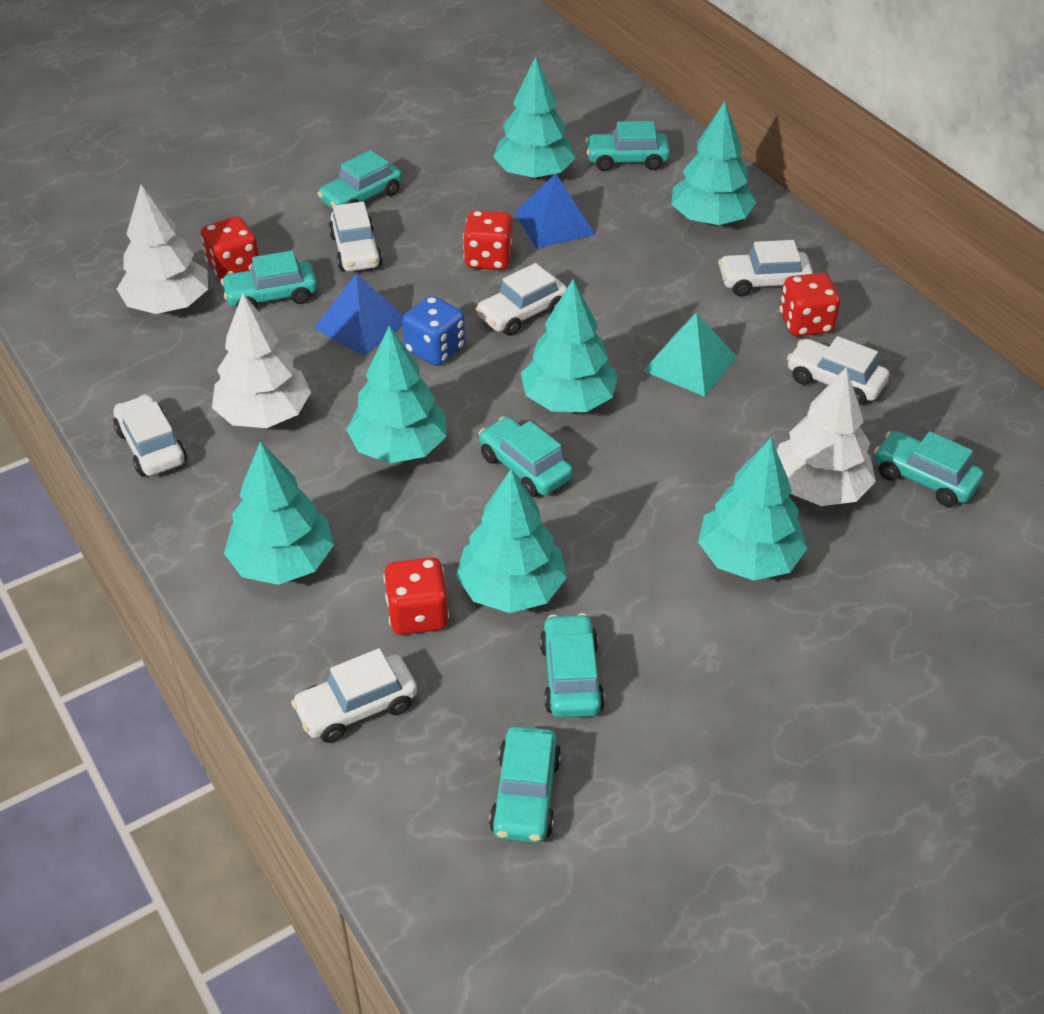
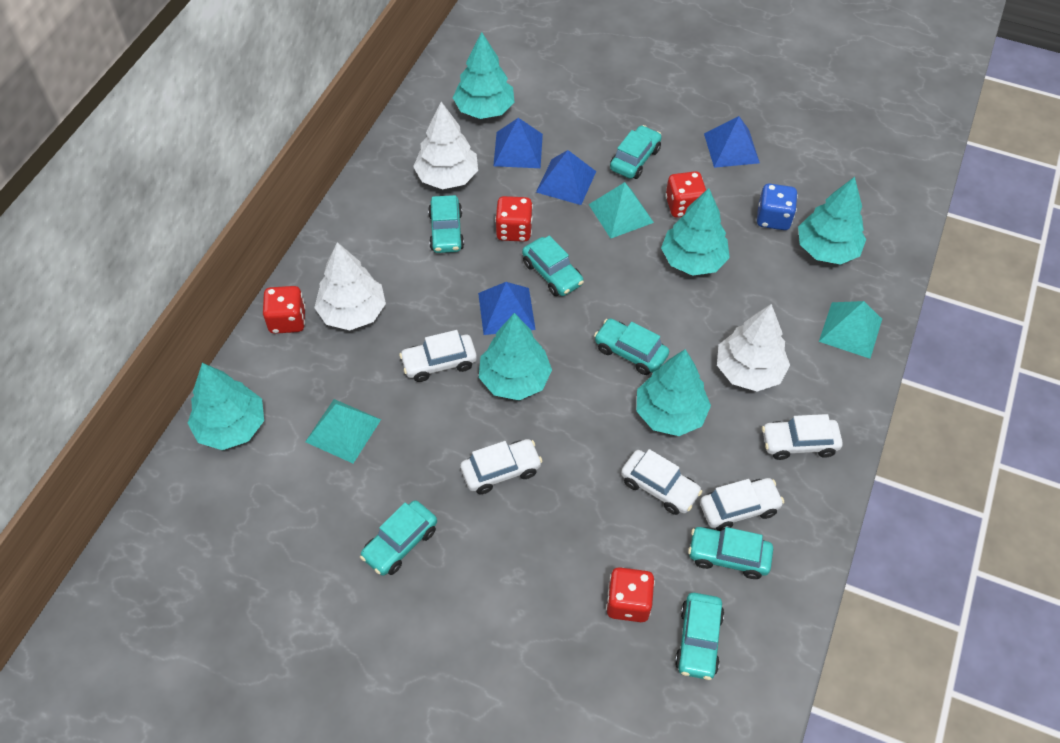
blue pyramid: [314,273,403,356] [514,173,595,248] = 2 -> [478,282,536,335] [493,118,543,168] [536,150,596,205] [704,116,760,168] = 4
turquoise pyramid: [643,313,737,397] = 1 -> [305,399,381,463] [588,182,654,238] [819,301,882,359] = 3
turquoise tree: [224,441,334,585] [346,326,447,463] [456,469,567,613] [493,56,576,179] [521,279,618,412] [671,101,757,225] [698,438,807,581] = 7 -> [188,363,264,450] [453,32,515,119] [479,313,552,400] [636,349,711,436] [661,188,730,276] [798,177,866,265] = 6
white car: [113,394,187,476] [291,648,417,743] [329,202,383,272] [476,263,567,336] [718,240,813,296] [787,336,889,405] = 6 -> [399,330,477,382] [460,439,543,494] [621,449,703,515] [700,478,784,531] [762,414,843,460] = 5

